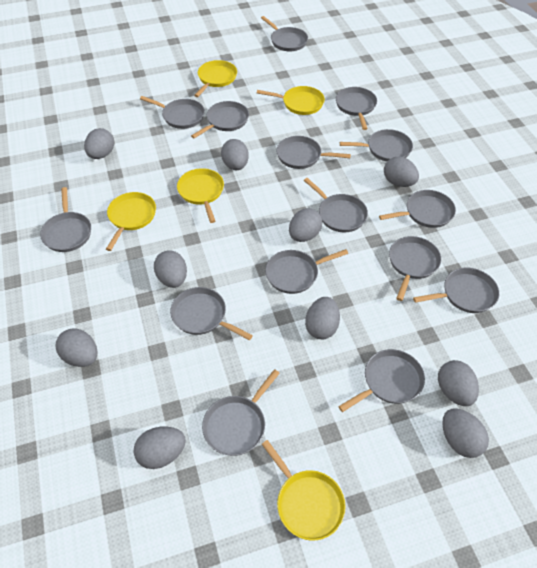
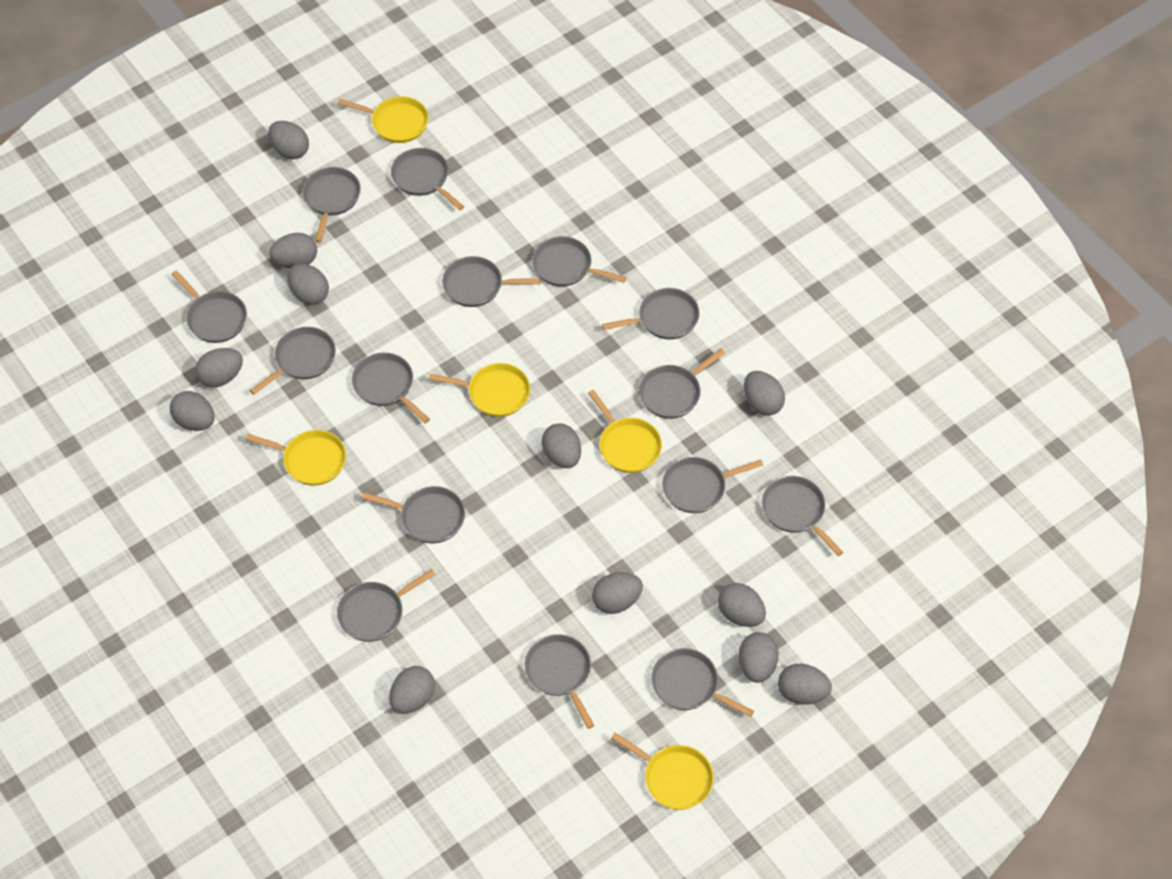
grey egg: [55,329,98,367] [84,128,114,159] [134,426,186,469] [154,250,187,288] [221,139,249,170] [289,208,322,242] [305,297,340,339] [384,157,419,187] [438,360,479,406] [442,408,489,458] = 10 -> [170,391,215,431] [195,348,243,388] [268,121,309,160] [270,233,317,268] [287,263,329,305] [389,666,435,714] [542,424,581,468] [592,572,643,614] [718,583,766,627] [738,632,779,683] [744,371,785,416] [778,664,832,705] = 12

